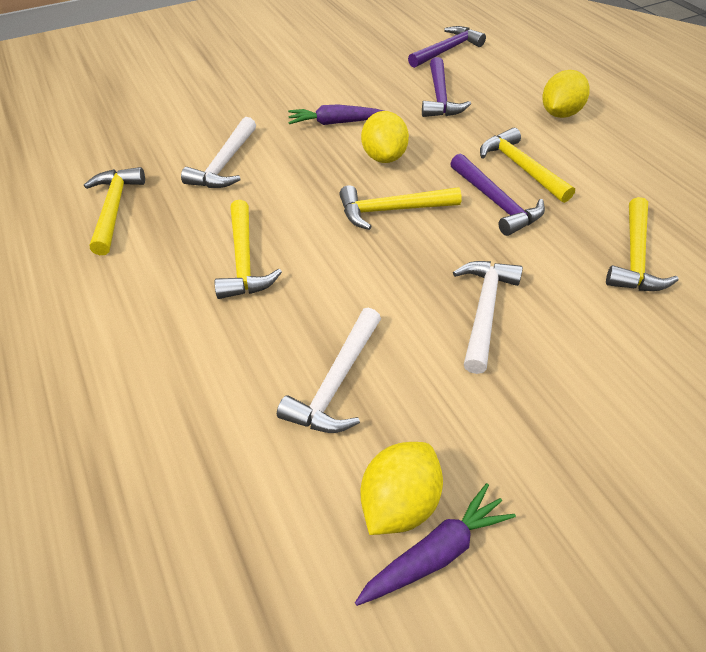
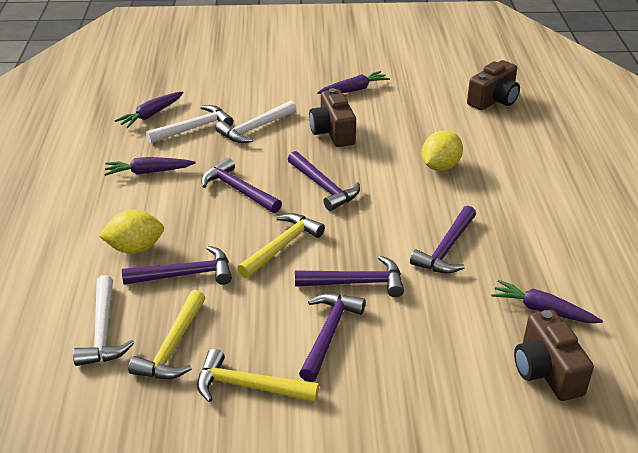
brown camera: none = 0 -> [309,88,356,147] [467,60,520,110] [514,309,594,401] = 3
purple carrot: [288,104,383,125] [355,483,516,606] = 2 -> [104,157,195,176] [115,91,183,128] [317,71,390,94] [491,280,603,323] = 4
purple hammer: [408,26,486,68] [422,57,471,117] [450,153,545,236] = 3 -> [122,246,232,285] [201,158,282,213] [288,151,360,211] [295,256,404,297] [299,293,366,382] [410,206,476,273] = 6
yellow hammer: [84,167,145,255] [214,200,282,299] [339,185,462,230] [480,128,575,203] [606,197,679,291] = 5 -> [128,290,205,379] [197,349,319,402] [237,213,325,279] = 3
yellow lemon: [360,442,443,535] [361,111,409,163] [542,70,590,118] = 3 -> [99,210,164,254] [422,130,463,171] = 2

